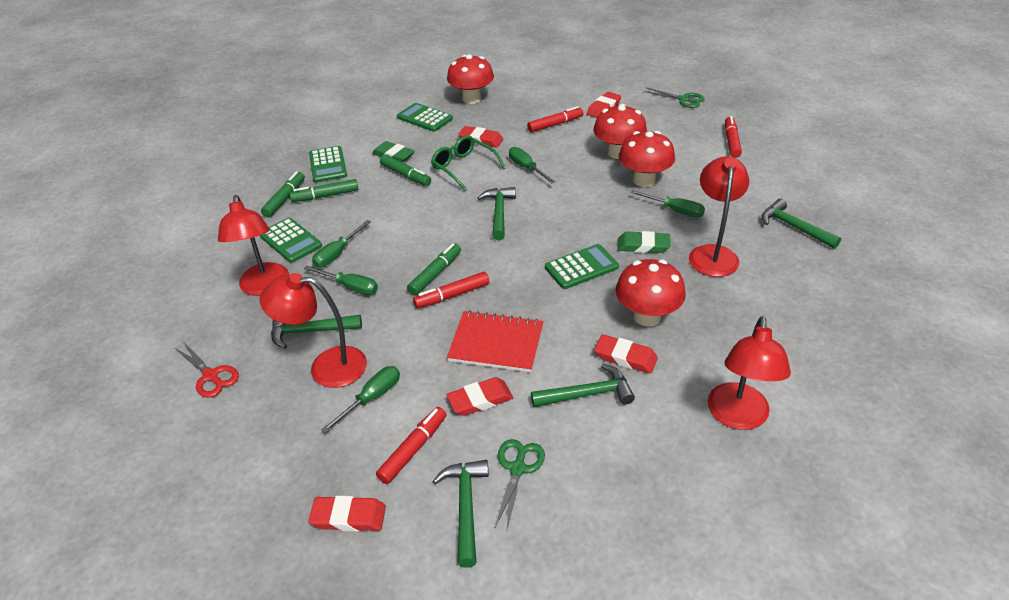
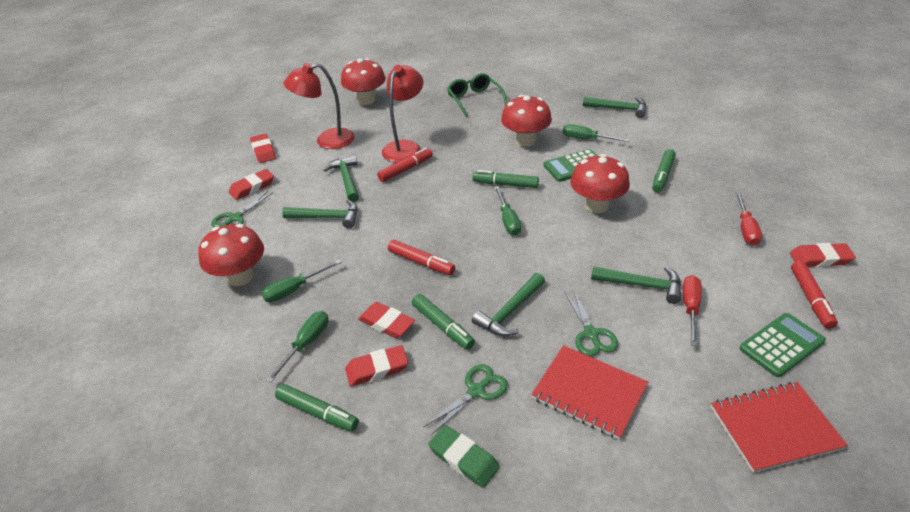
green calculator: [260,218,322,263] [309,146,347,183] [397,103,453,132] [545,244,619,289] = 4 -> [543,149,597,182] [739,313,826,377] = 2
green eraser: [372,141,415,162] [617,231,671,253] = 2 -> [428,425,500,488] = 1
green scissors: [494,439,545,529] [643,88,704,108] = 2 -> [211,191,273,227] [423,364,508,435] [565,290,618,357] = 3
green screwdriver: [304,266,378,295] [312,220,371,268] [321,366,400,433] [509,147,555,183] [630,190,705,218] = 5 -> [261,260,341,302] [266,311,329,383] [494,186,521,235] [563,124,630,142] = 4
red lamp: [218,195,289,296] [260,273,367,388] [689,156,749,277] [708,316,791,430] = 4 -> [284,63,355,149] [382,65,423,162] = 2
red marker: [376,407,446,484] [413,272,490,308] [527,106,583,132] [725,116,742,158] = 4 -> [377,148,433,182] [388,240,455,275] [791,261,838,329] = 3
red notebook: [447,310,544,372] = 1 -> [531,345,648,440] [711,382,848,473] = 2
red scissors: [175,343,239,398] = 1 -> none = 0
red screwdriver: none = 0 -> [683,275,702,346] [736,192,762,246] = 2

